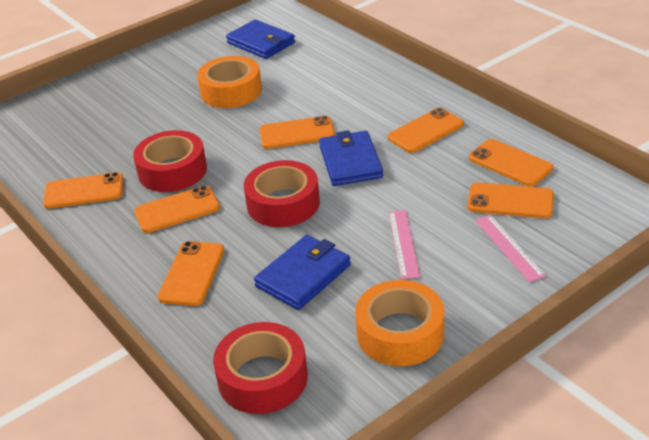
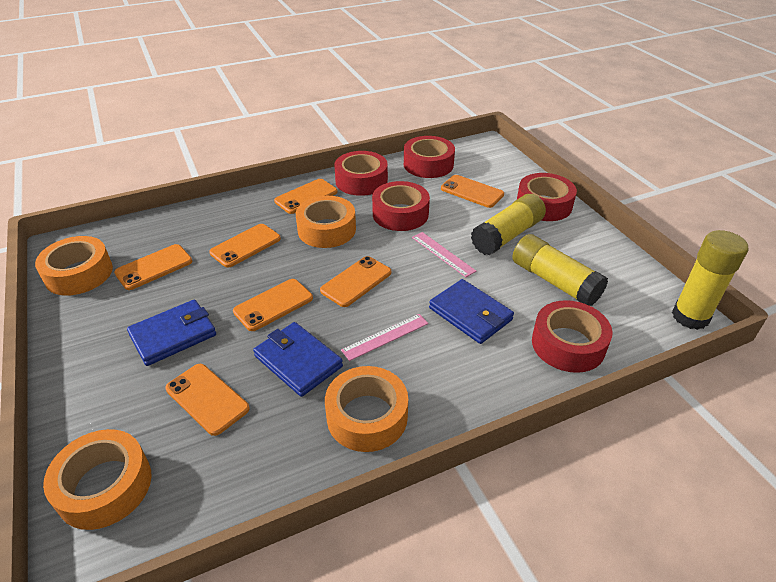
orange tape: [197,56,262,108] [355,280,444,366] = 2 -> [35,236,113,296] [43,429,152,530] [296,196,356,248] [325,366,408,452] = 4
red tape: [133,130,207,192] [213,322,308,414] [244,160,320,227] = 3 -> [334,151,388,196] [372,181,430,231] [404,136,455,178] [517,173,577,221] [532,300,612,373] = 5
yellow glue stick: none = 0 -> [471,194,546,255] [512,234,608,306] [672,230,748,330] = 3

